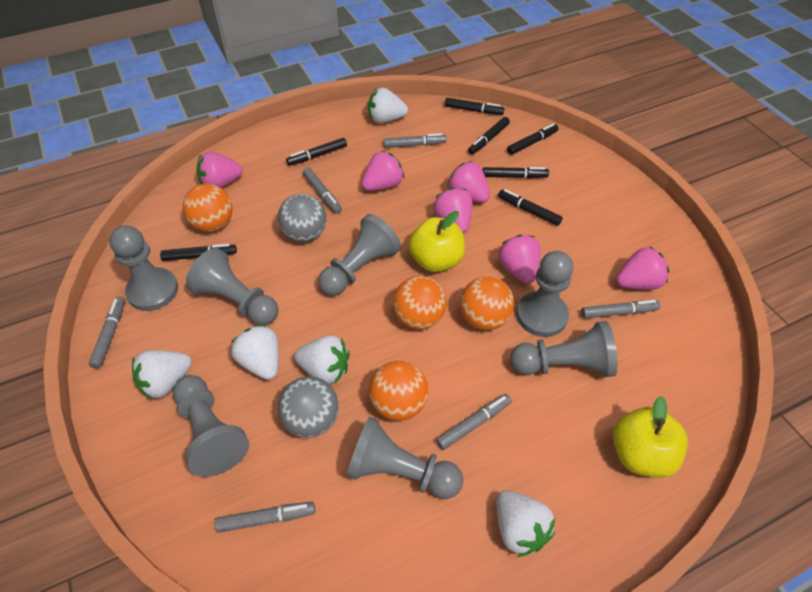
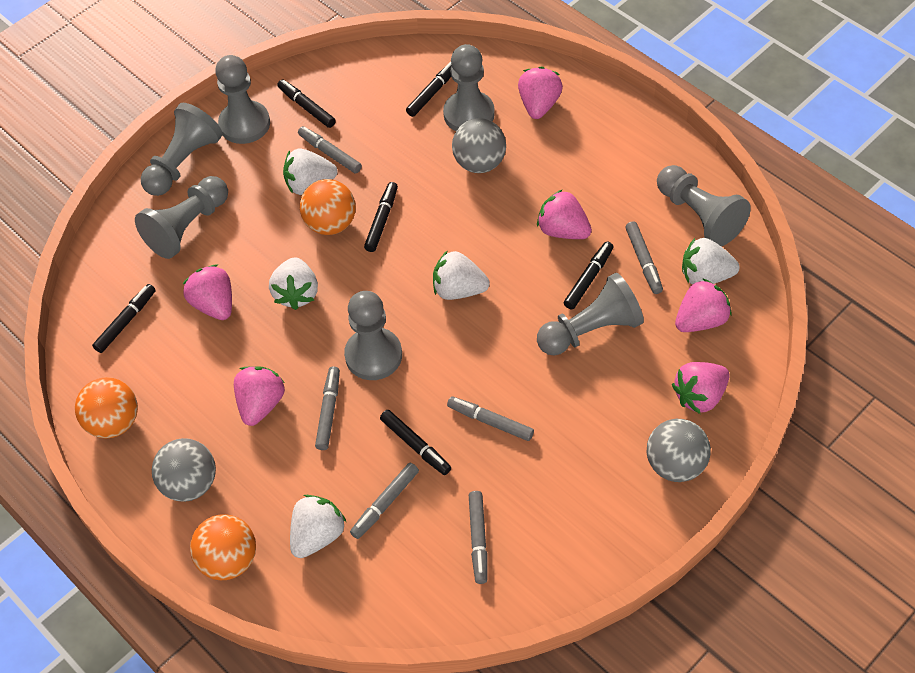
black marker: [160,244,237,261] [286,138,347,166] [445,98,504,115] [468,117,510,154] [482,167,549,178] [498,189,563,226] [507,123,558,155] = 7 -> [92,284,156,353] [277,80,336,128] [364,182,398,252] [380,410,451,475] [406,62,452,117] [564,241,613,310] = 6
grey ball: [278,194,327,242] [278,376,339,438] = 2 -> [152,438,216,502] [452,118,506,173] [647,419,711,482] = 3
orange ball: [183,184,233,232] [369,361,429,421] [393,276,447,330] [460,276,514,330] = 4 -> [75,377,138,439] [190,514,256,580] [300,179,356,235] = 3
yellow apple: [409,211,465,272] [613,396,688,478] = 2 -> none = 0

